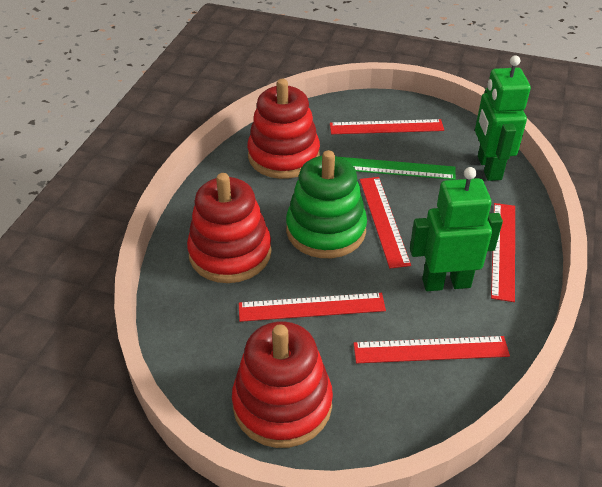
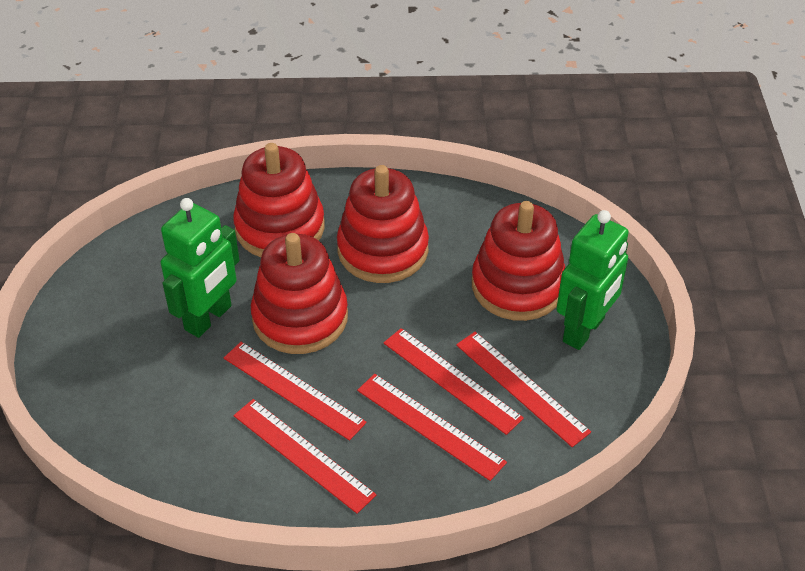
green ruler: [340,157,456,180] = 1 -> none = 0
green stacking toy: [286,150,367,258] = 1 -> none = 0
red stacking toy: [187,173,272,283] [232,321,333,448] [247,79,320,179] = 3 -> [233,143,325,257] [251,233,348,354] [337,165,429,283] [472,201,565,321] = 4

